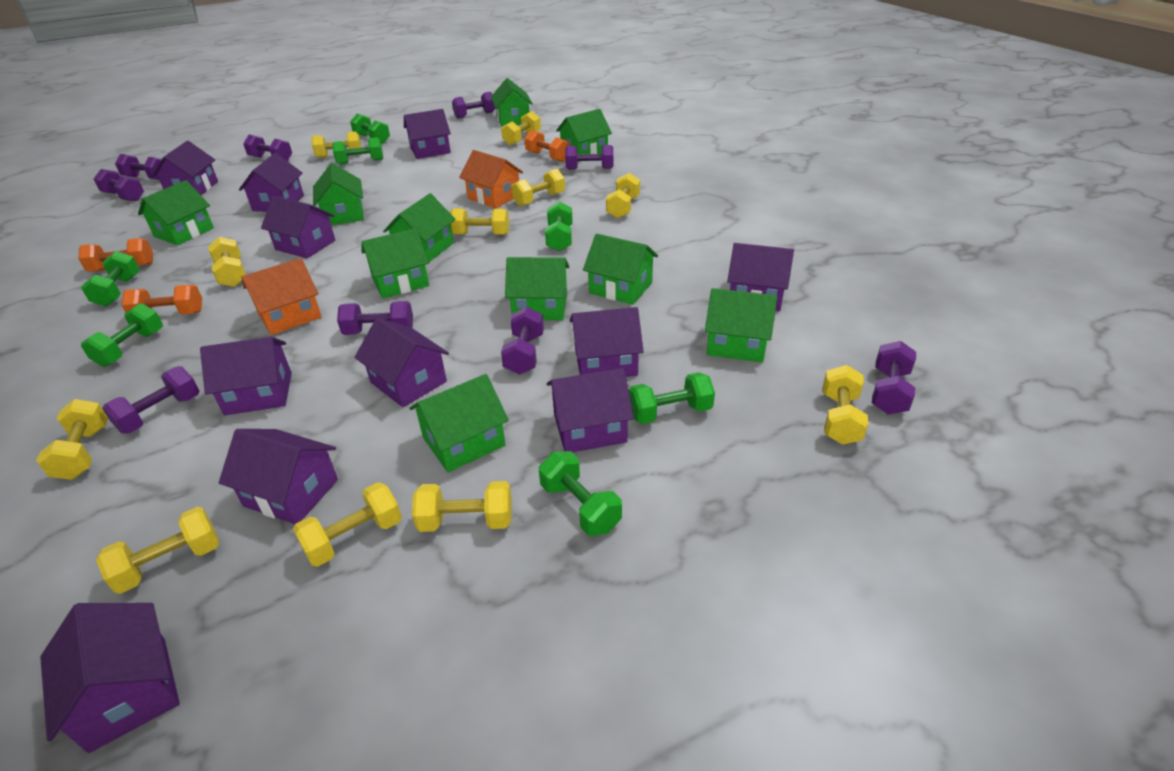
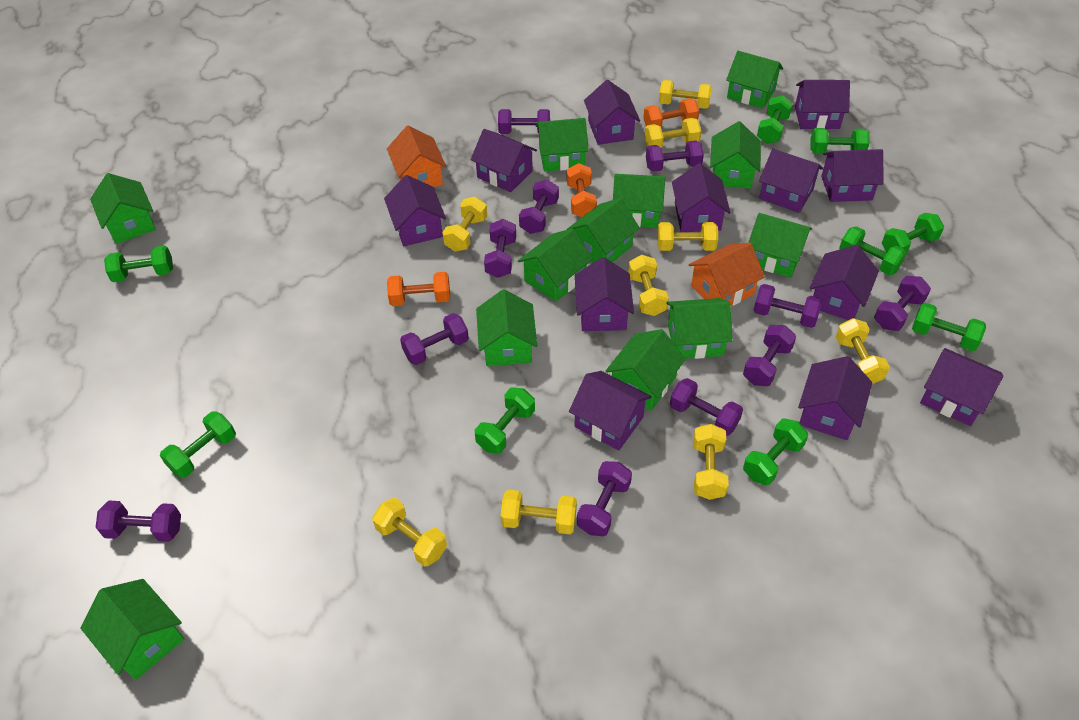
green dumbbell: [81,251,140,307] [81,303,163,367] [332,137,383,165] [350,114,390,144] [539,451,622,536] [545,201,573,251] [629,372,715,424] = 7 -> [104,245,173,282] [160,411,236,478] [475,387,535,454] [743,418,808,485] [757,95,793,144] [810,128,869,154] [839,226,907,275] [882,213,944,255] [912,303,986,351] = 9
green house: [138,180,214,246] [313,163,364,225] [361,228,429,298] [383,193,455,262] [409,374,509,472] [491,78,533,127] [505,257,569,320] [556,109,612,162] [583,234,658,305] [705,288,777,363] = 10 -> [80,579,184,680] [90,173,156,244] [476,289,537,366] [518,228,593,302] [536,118,589,172] [567,198,640,263] [606,329,686,411] [613,174,665,228] [666,298,732,359] [710,121,761,189] [726,51,783,109] [748,213,812,278] = 12
purple dumbbell: [93,169,144,201] [102,366,199,433] [115,154,162,180] [243,135,292,161] [337,301,413,335] [452,92,496,119] [501,307,544,375] [565,145,613,170] [872,341,916,414] = 9 -> [95,501,181,542] [400,313,469,365] [484,219,516,278] [498,109,550,134] [519,179,559,234] [577,461,632,536] [646,140,704,172] [670,378,743,436] [743,325,796,386] [753,284,822,328] [874,276,931,331] = 11
purple house: [40,603,180,753] [152,141,218,195] [200,337,292,416] [219,429,338,524] [239,153,304,212] [261,196,335,258] [355,317,449,407] [404,109,451,159] [547,368,634,452] [570,307,644,377] [727,243,794,311] = 11 -> [384,175,446,246] [470,129,537,192] [569,371,652,450] [575,257,634,331] [584,80,640,145] [672,163,730,232] [759,149,823,213] [795,80,850,129] [798,356,872,440] [810,245,879,320] [821,149,884,202] [920,348,1003,426] = 12
yellow dumbbell: [36,399,108,480] [96,507,219,594] [208,237,246,287] [293,482,402,567] [312,132,362,158] [412,481,512,532] [450,208,509,235] [501,111,541,146] [511,169,565,206] [606,173,640,218] [823,365,869,445] = 11 -> [372,498,447,567] [442,197,487,252] [501,490,577,534] [628,255,669,316] [644,118,701,148] [657,222,718,251] [659,80,712,109] [693,424,729,500] [835,318,890,384] = 9

